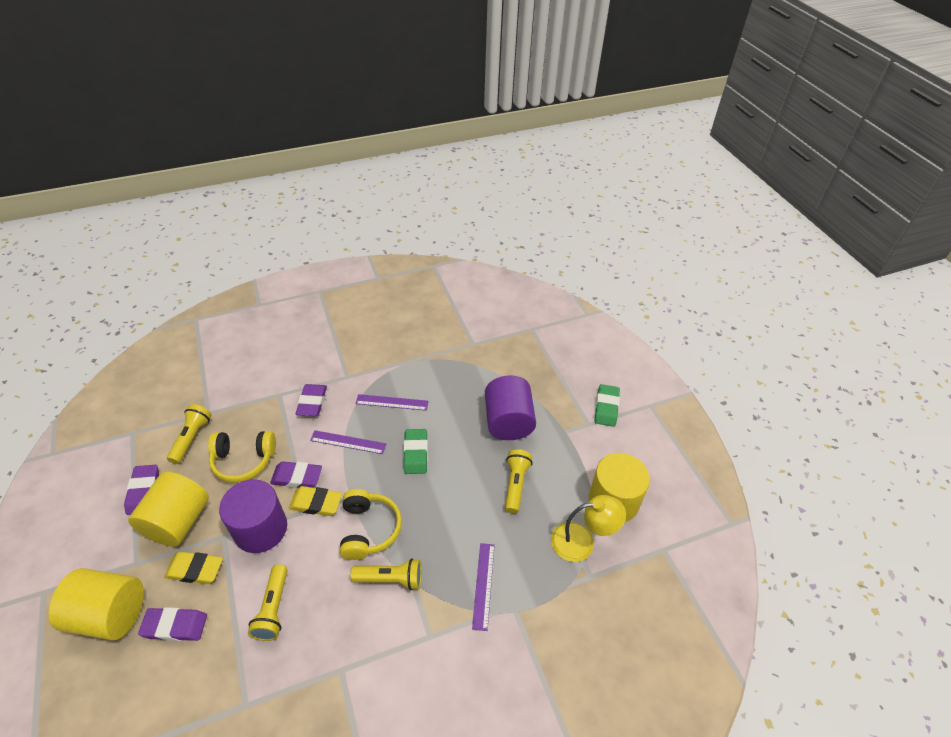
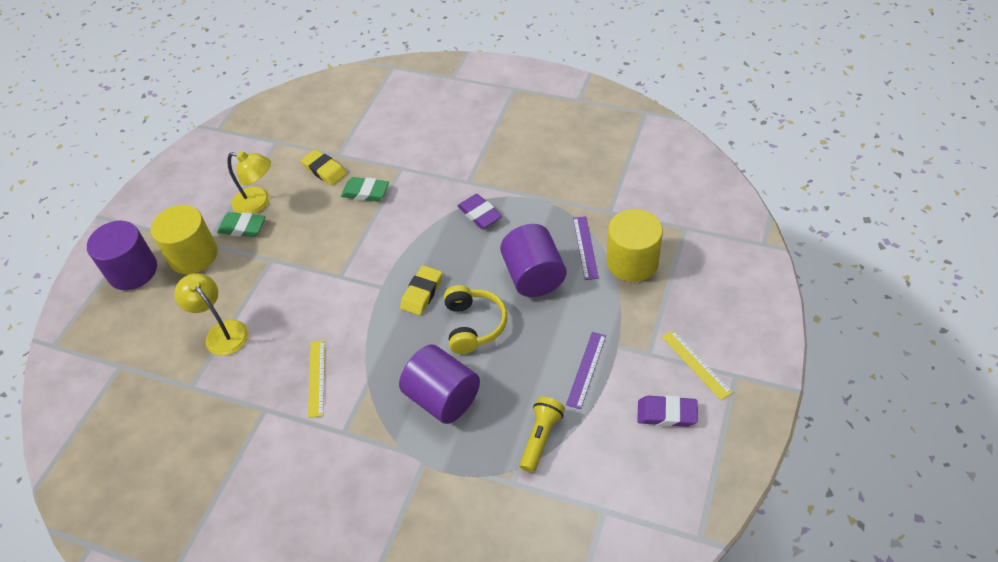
purple cylinder: [219,479,287,553] [485,375,536,440] = 2 -> [87,221,157,290] [399,345,480,424] [500,224,566,297] = 3
purple eraser: [124,465,159,515] [138,607,207,641] [270,461,322,488] [296,384,327,416] = 4 -> [458,194,502,229] [637,395,698,427] = 2
purple ruler: [310,430,386,454] [355,394,429,411] [472,543,495,631] = 3 -> [566,332,606,409] [573,216,599,280] = 2
yellow cylinder: [49,568,144,640] [128,472,209,547] [589,453,650,522] = 3 -> [151,205,218,274] [607,209,663,282] = 2
yellow flashlight: [167,404,212,464] [248,564,288,641] [350,558,422,590] [505,449,533,514] = 4 -> [520,397,565,473] = 1
yellow headphones: [208,431,276,483] [340,489,402,560] = 2 -> [444,285,507,354] = 1
yellow lamp: [551,495,626,562] = 1 -> [174,273,248,356] [227,151,271,214] = 2
yellow ruler: none = 0 -> [308,340,325,418] [662,330,733,400] = 2

